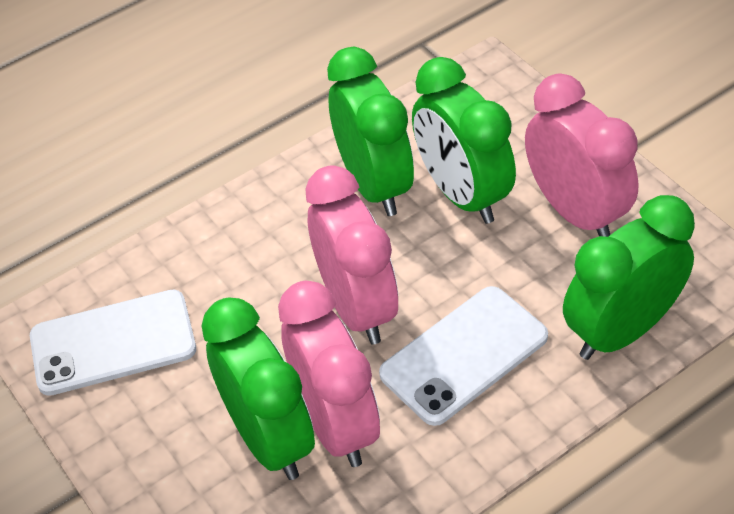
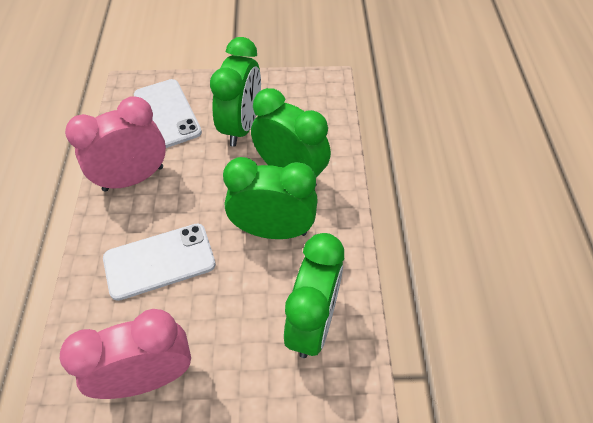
pink clock: [278,281,380,467] [305,165,398,344] [525,74,639,237] = 3 -> [60,309,191,399] [65,96,166,191] = 2

